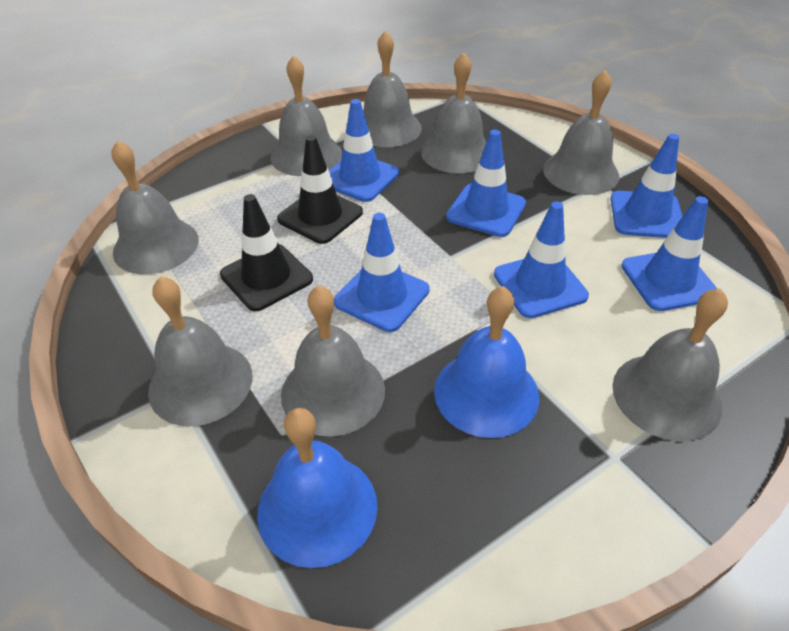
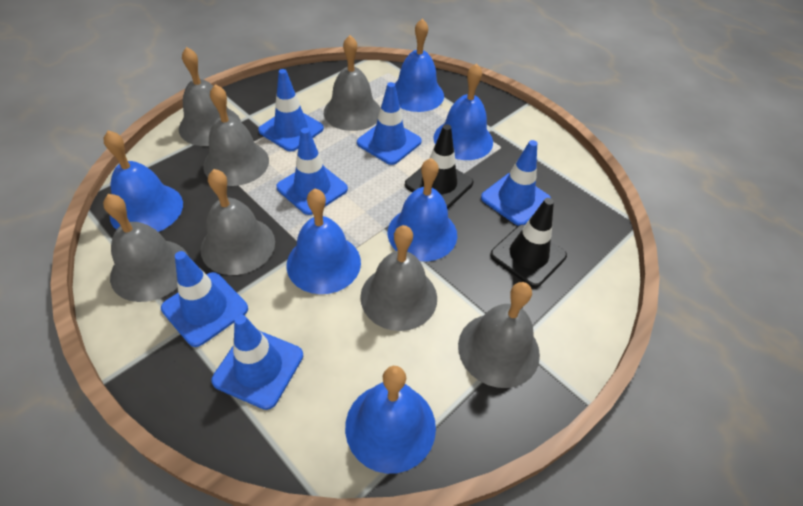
blue bell: [257,408,378,568] [434,286,539,438] = 2 -> [104,130,183,232] [286,189,361,294] [345,366,436,474] [388,158,457,261] [395,18,444,112] [434,63,493,160] = 6
grey bell: [112,140,199,274] [148,276,252,426] [270,55,342,176] [281,285,385,437] [363,30,422,147] [421,52,486,173] [543,70,619,195] [612,288,728,441] = 8 -> [103,194,188,302] [179,47,241,146] [200,169,275,275] [203,84,269,186] [324,35,380,131] [360,225,437,331] [458,282,540,388] = 7

